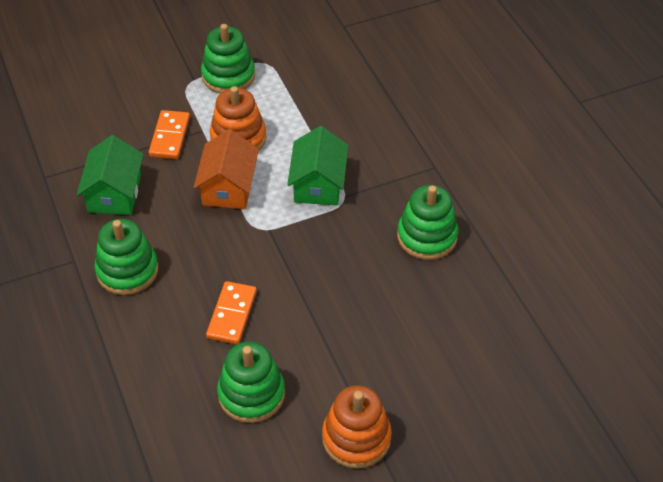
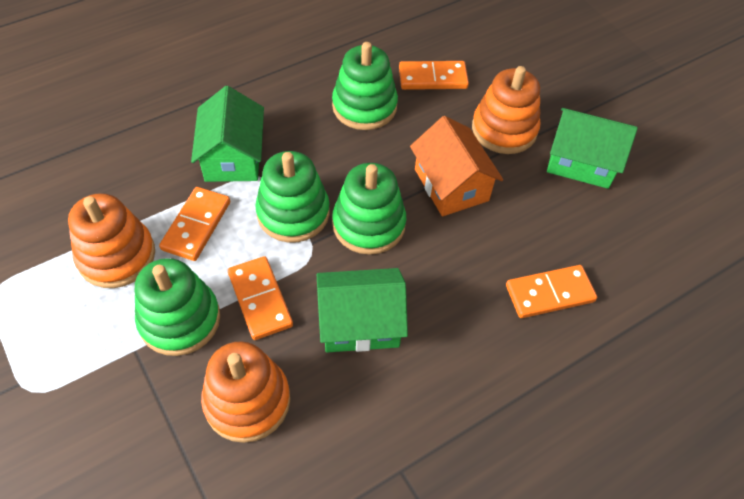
green house: [77,135,144,215] [287,126,348,205] = 2 -> [191,86,264,182] [317,268,408,353] [547,108,638,189] = 3
orange domino: [149,110,190,159] [206,281,257,344] = 2 -> [159,187,230,261] [228,256,293,340] [399,61,469,90] [506,265,597,318] = 4
orange stacking toy: [209,86,266,150] [322,385,392,469] = 2 -> [68,193,155,288] [201,341,290,443] [472,66,540,154] = 3

